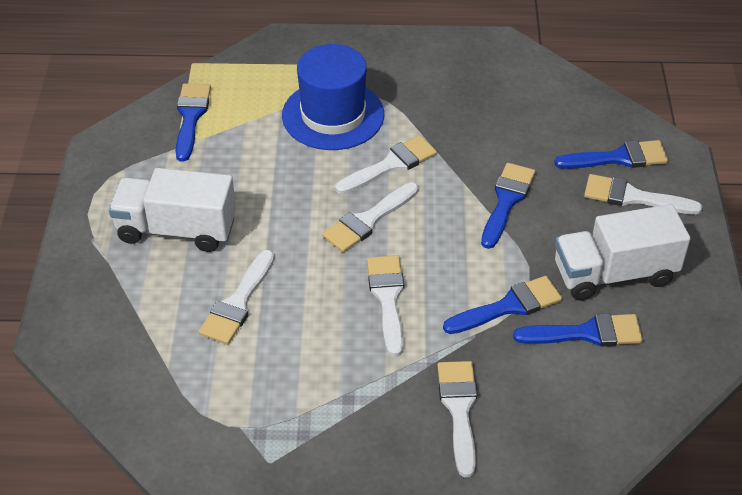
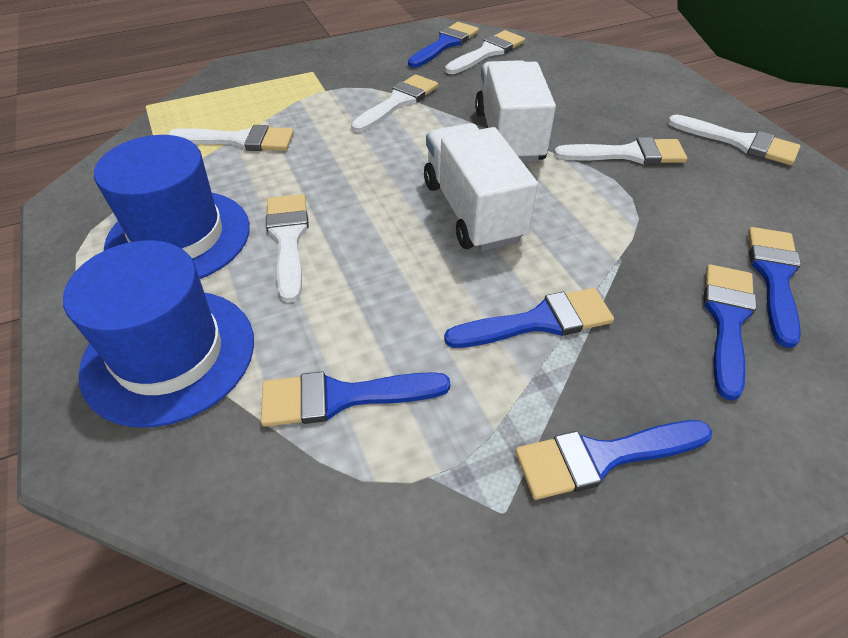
blue brush: [175,83,211,162] [443,276,562,334] [481,163,535,249] [513,313,643,347] [554,140,668,169] = 5 -> [261,371,450,427] [408,22,479,68] [444,288,614,348] [515,420,712,500] [704,264,756,401] [748,227,801,348] = 6
blue hat: [282,44,384,150] = 1 -> [63,240,254,427] [94,135,250,279] = 2

